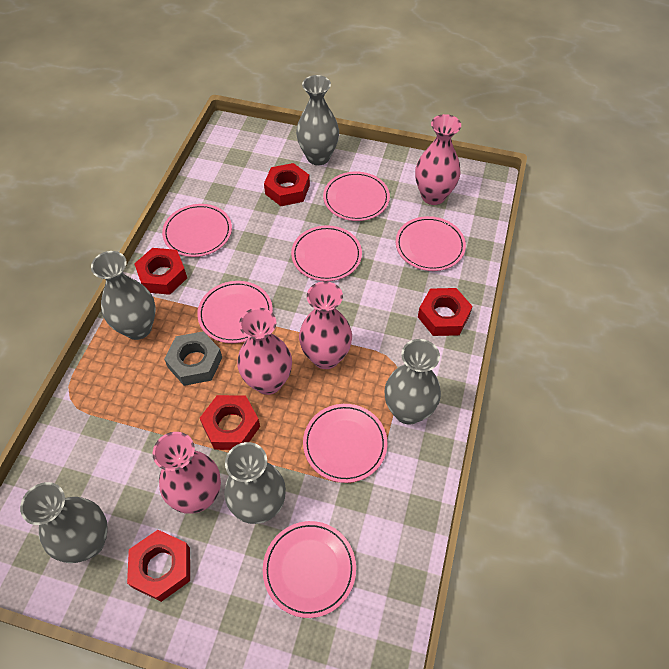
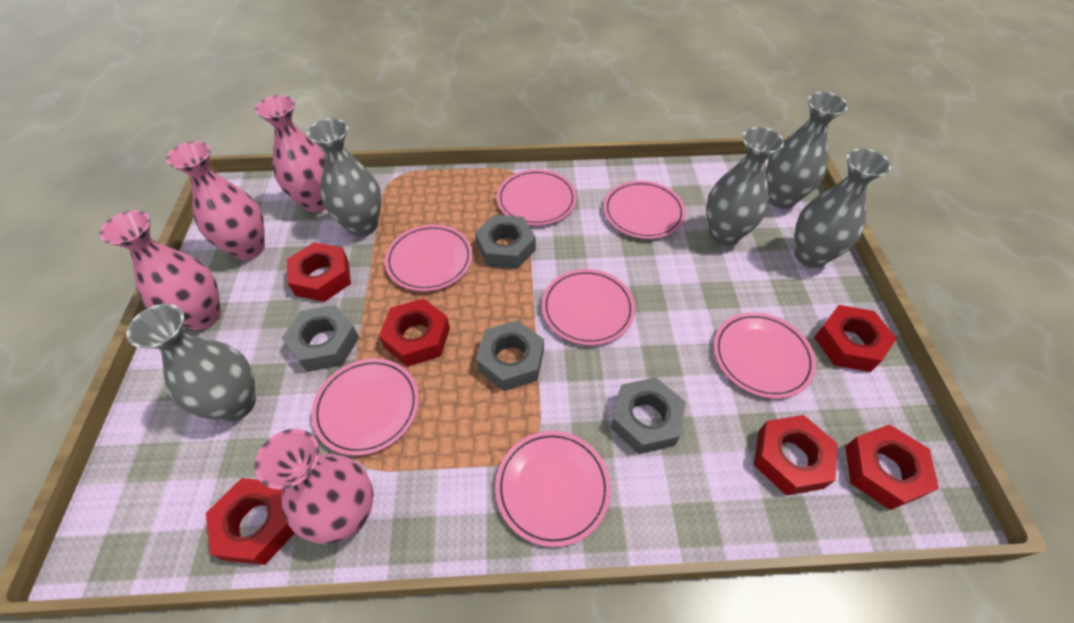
grey nut: [164,331,222,386] = 1 -> [282,305,359,372] [475,215,536,269] [476,320,544,391] [610,377,686,454] = 4
red nut: [127,530,190,602] [134,248,187,295] [200,395,260,450] [264,163,310,206] [418,288,473,336] = 5 -> [206,478,294,565] [287,242,351,302] [379,298,450,367] [754,415,838,495] [814,305,897,372] [845,424,939,510] = 6

